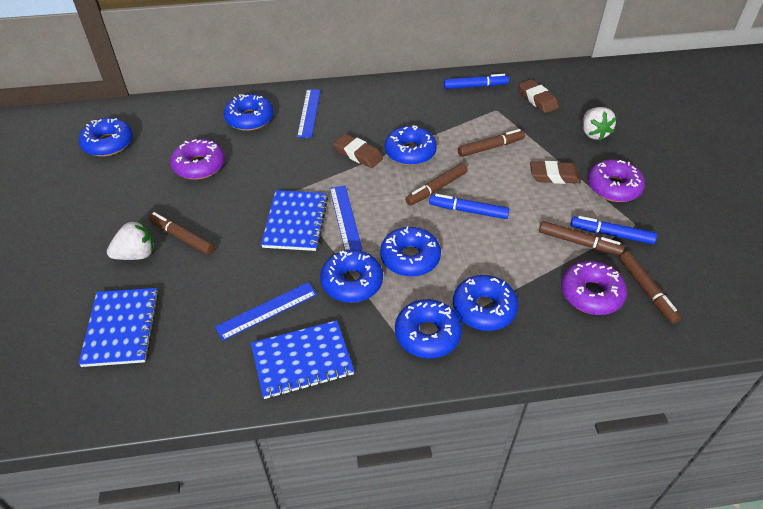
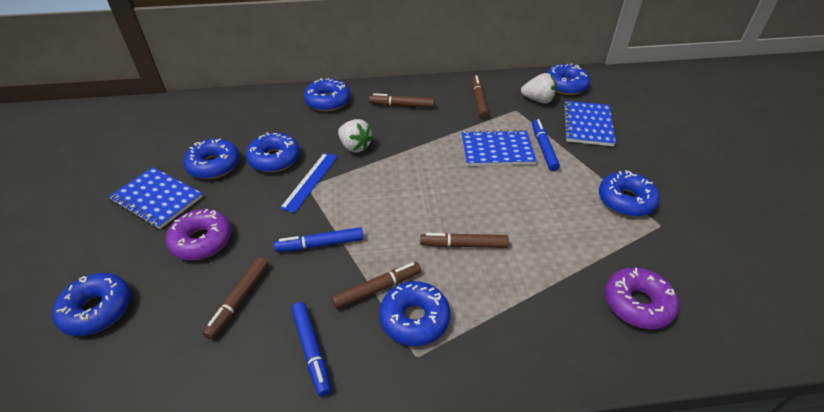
blue ruler: [215,282,317,341] [297,89,321,138] [330,186,363,251] = 3 -> [280,153,338,213] = 1
brown eraser: [333,134,383,168] [518,79,559,113] [530,161,581,184] = 3 -> none = 0
purple donut: [170,139,225,180] [561,261,627,315] [588,159,645,202] = 3 -> [166,209,232,260] [605,267,679,329] = 2

